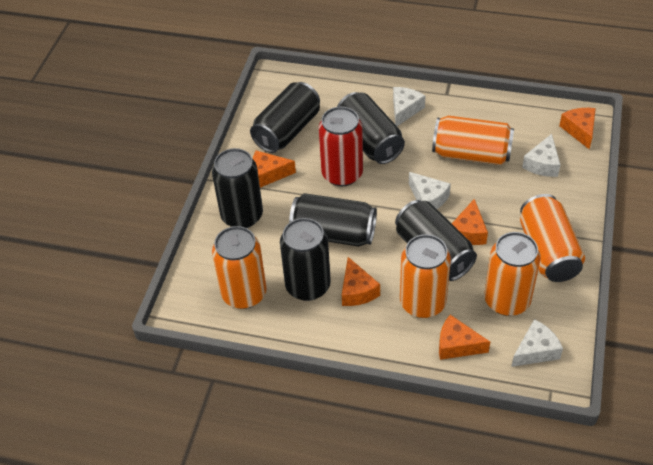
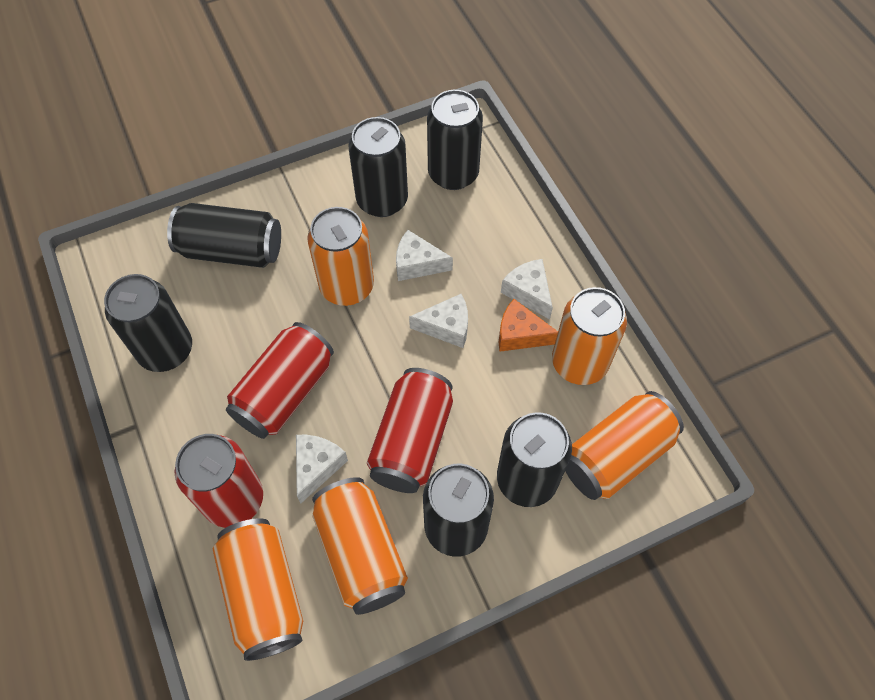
orange cheese: [253,150,296,188] [342,257,380,306] [439,315,490,360] [452,199,488,245] [559,108,596,149] = 5 -> [499,299,558,352] = 1
red can: [319,107,363,186] = 1 -> [174,434,263,528] [226,322,334,439] [367,368,453,493] = 3

